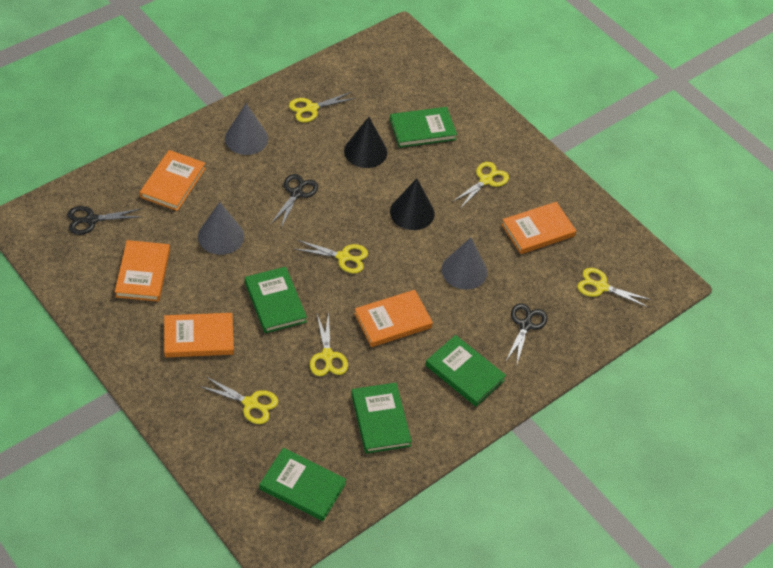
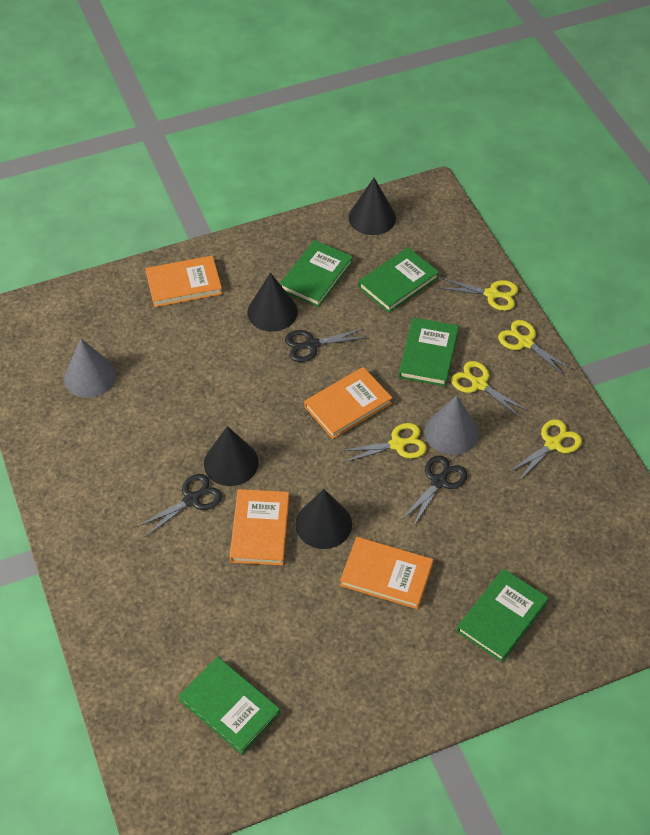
black cone: [344,117,387,168] [390,179,434,230] = 2 -> [204,426,259,486] [247,273,298,331] [295,489,352,549] [349,178,396,235] = 4
grey cone: [198,202,244,255] [225,104,268,155] [441,238,487,290] = 3 -> [64,339,117,398] [425,395,479,455] = 2
orange book: [115,240,170,302] [140,150,206,211] [164,313,234,357] [354,290,433,347] [501,202,576,254] = 5 -> [145,256,222,307] [230,489,289,566] [304,367,392,439] [340,537,433,609] = 4
yellow scissors: [199,377,278,424] [289,92,356,122] [295,240,368,273] [310,312,348,376] [452,162,509,207] [577,268,651,308] = 6 -> [340,423,427,463] [440,278,518,311] [451,361,529,418] [498,320,573,376] [509,419,582,480] = 5

